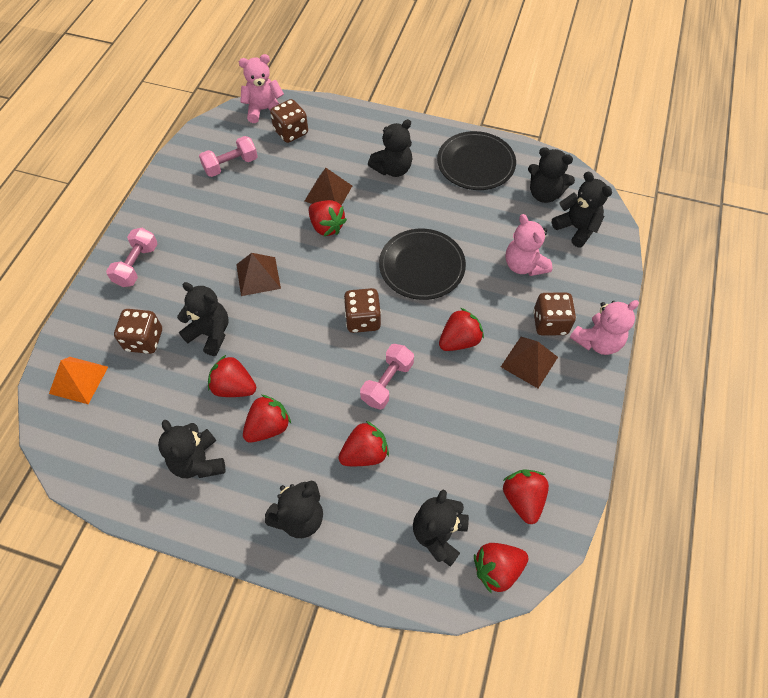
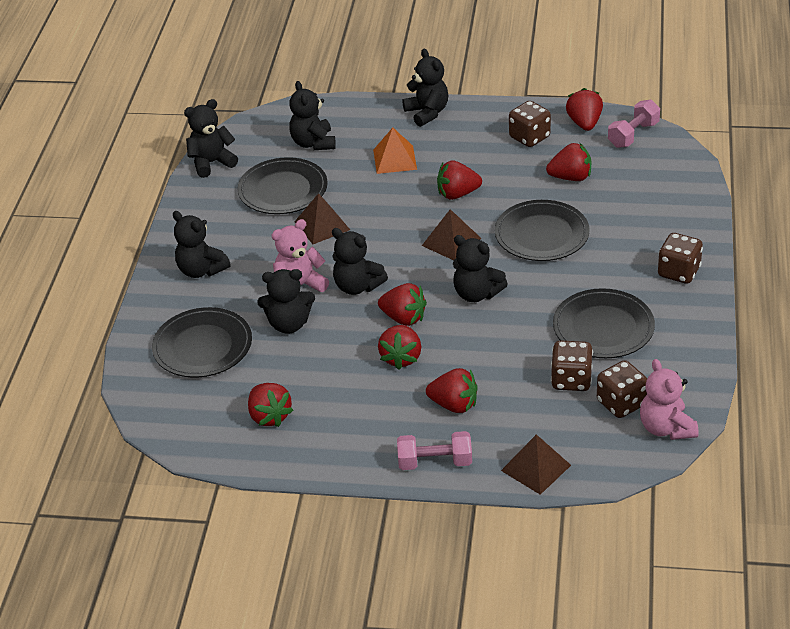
black plate: [379,229,466,300] [437,131,516,190] = 2 -> [152,307,252,377] [237,157,328,214] [495,200,590,261] [553,288,655,358] = 4
pink dumbbell: [106,228,157,287] [199,136,258,177] [360,344,414,410] = 3 -> [397,431,472,470] [608,99,660,148] = 2
pink teddy bear: [239,54,284,123] [505,214,552,276] [570,300,639,355] = 3 -> [271,219,329,292] [640,359,698,440] = 2

